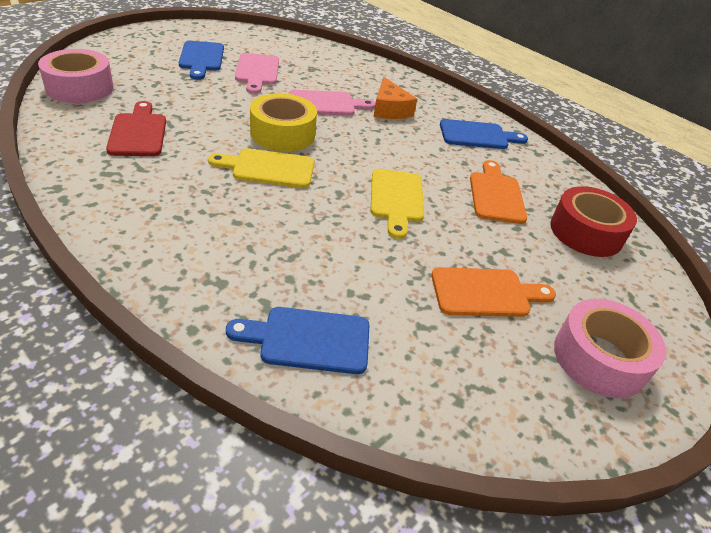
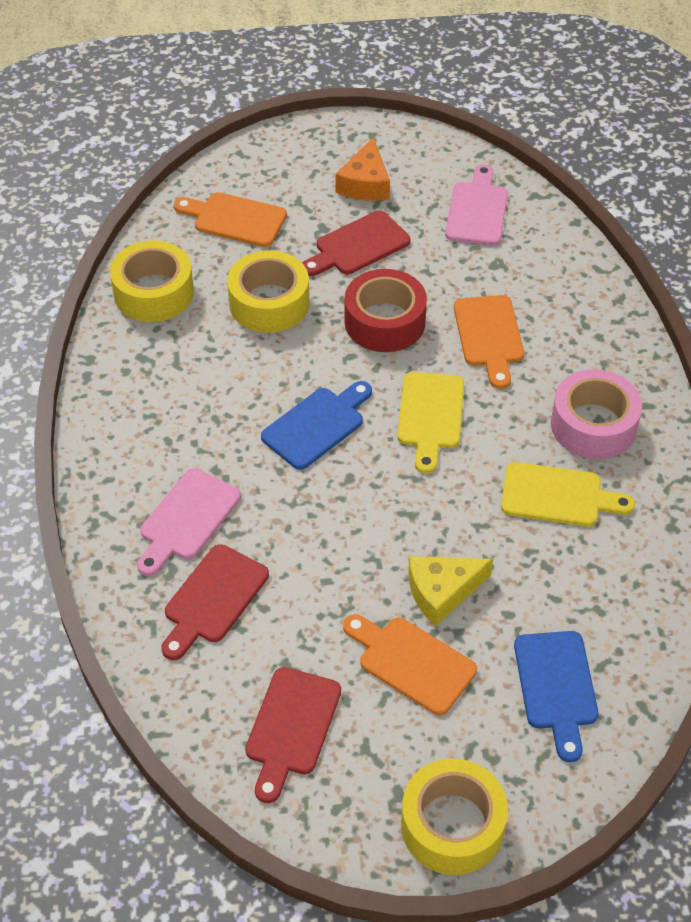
blue cutting board: [179,41,224,80] [226,307,369,374] [440,119,528,149] = 3 -> [261,381,372,470] [514,631,598,762] = 2
orange cutting board: [431,267,556,317] [470,160,527,224] = 2 -> [174,192,287,247] [343,614,477,715] [454,295,524,389] = 3
pink tape: [38,49,114,103] [554,299,666,398] = 2 -> [551,369,642,459] = 1
red cutting board: [106,101,166,156] = 1 -> [161,544,269,660] [245,667,341,803] [303,210,410,276] = 3
yellow cheese: none = 0 -> [409,556,493,626] = 1
yellow tape: [250,93,317,151] = 1 -> [110,241,194,322] [227,251,309,333] [401,759,508,875] = 3

